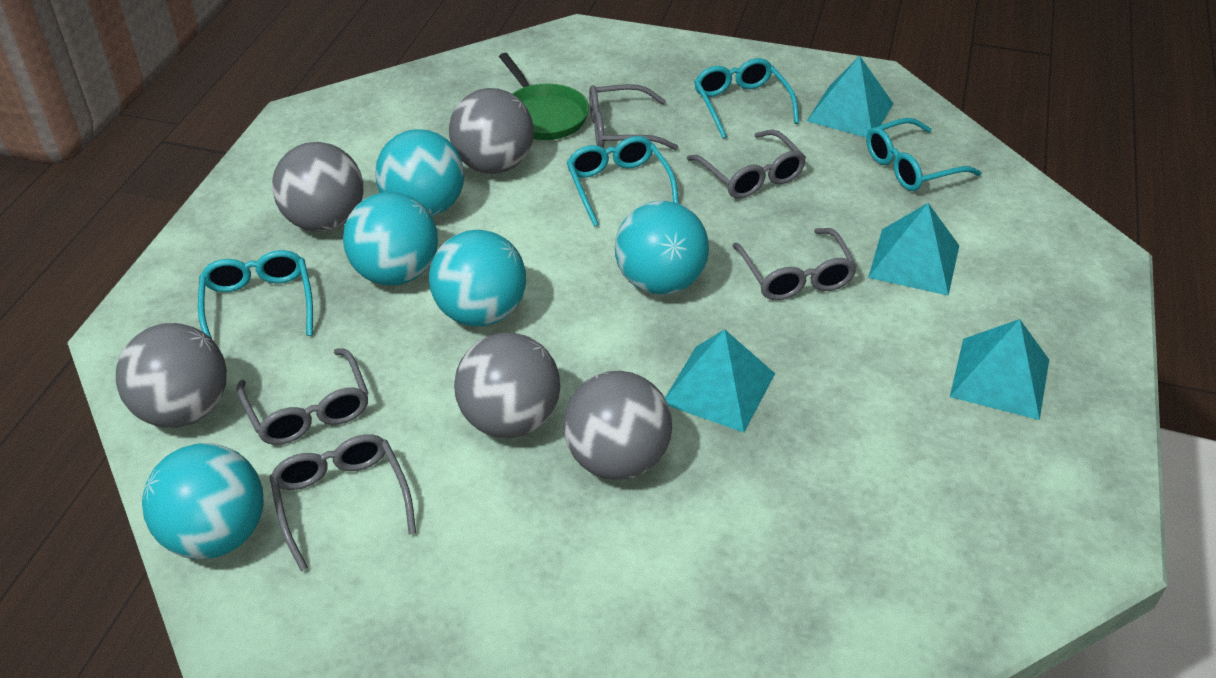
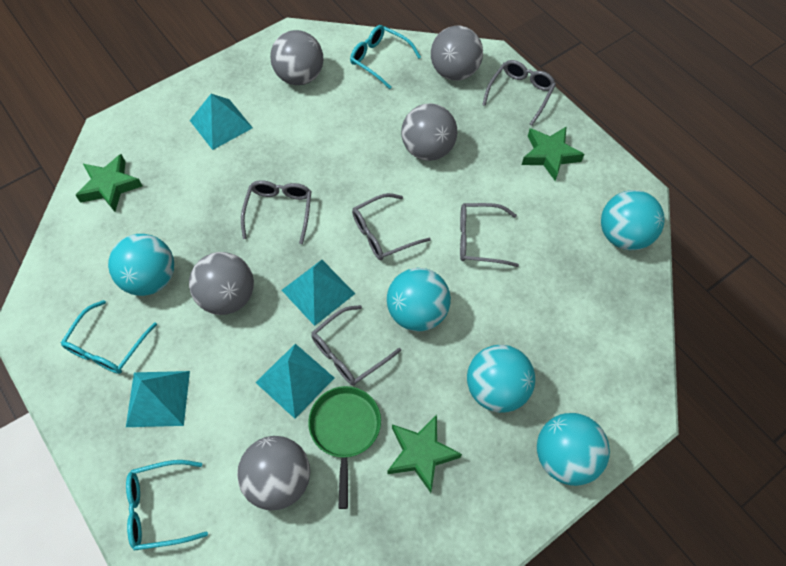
green star: none = 0 -> [75,154,142,212] [387,415,462,493] [522,126,584,181] = 3
turquoise glasses: [198,250,313,339] [566,136,679,227] [694,58,799,139] [866,118,982,191] = 4 -> [61,300,157,374] [126,460,208,551] [350,25,421,89] = 3

